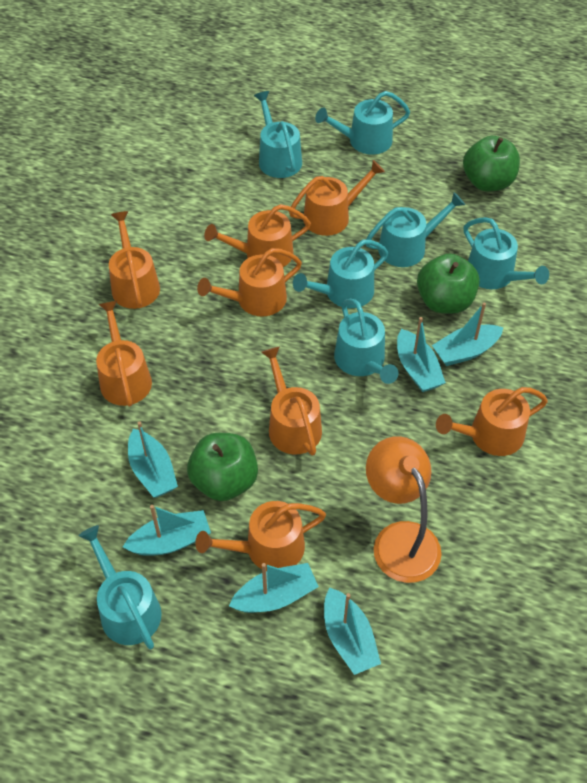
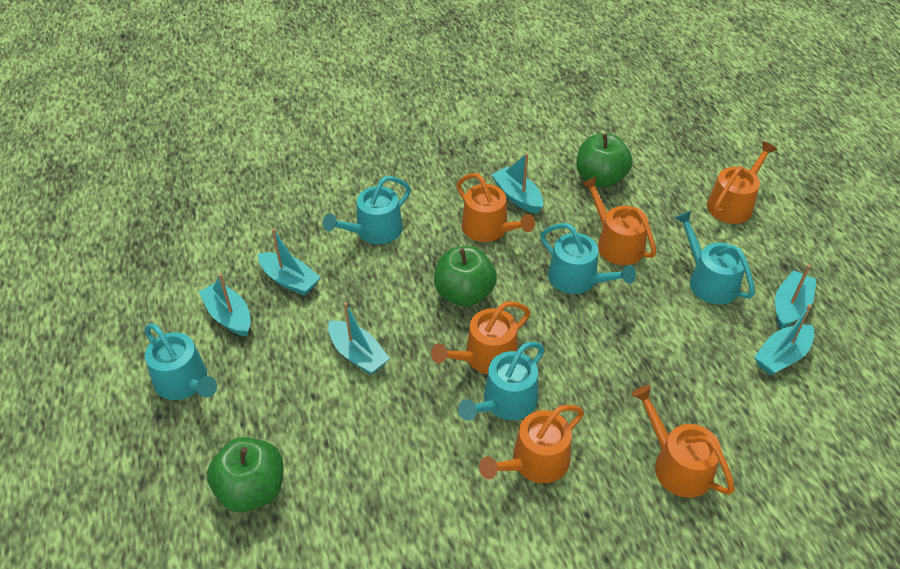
orange lamp: [366,436,441,583] = 1 -> none = 0
orange watering can: [96,301,152,407] [109,211,160,309] [195,501,326,571] [197,248,302,317] [204,204,311,267] [261,347,322,456] [289,160,385,236] [436,387,548,456] = 8 -> [431,301,531,374] [456,173,535,242] [479,405,584,483] [581,176,656,265] [631,385,735,498] [707,141,777,224] = 6
turquoise watering can: [79,525,162,649] [254,91,302,178] [293,240,388,308] [315,91,410,155] [334,299,399,384] [366,192,465,267] [464,217,549,289] = 7 -> [145,323,217,400] [323,176,411,244] [458,342,545,421] [540,223,636,294] [674,211,755,304] = 5

